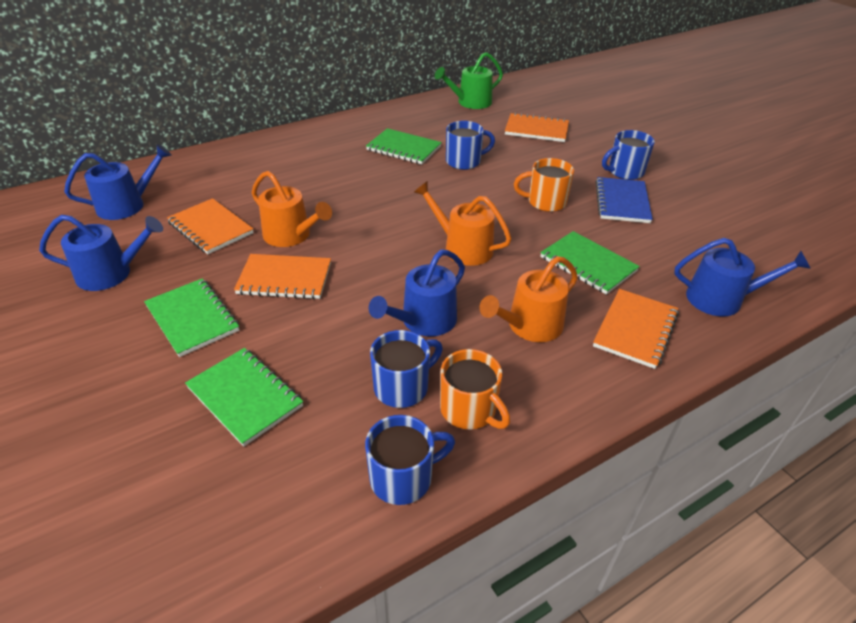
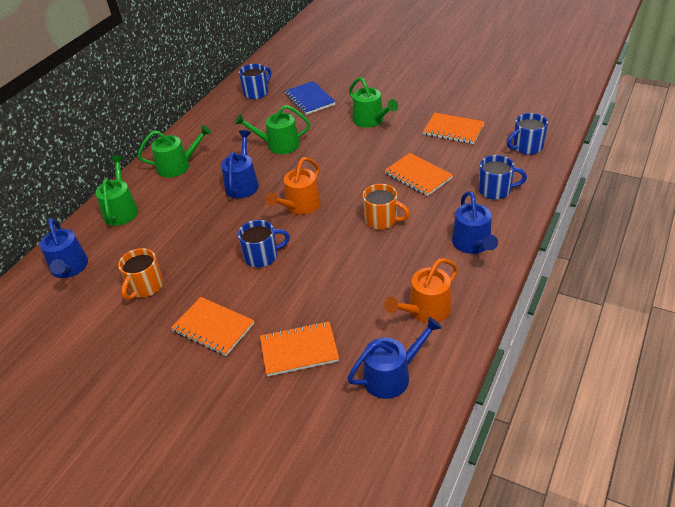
green notebook: [144,278,239,357] [185,348,303,447] [366,128,442,164] [540,231,640,295] = 4 -> none = 0
green watering can: [435,52,503,109] = 1 -> [95,156,138,226] [137,125,211,178] [235,105,311,154] [349,77,398,128] = 4
orange watering can: [252,171,332,247] [414,181,512,266] [480,256,578,342] = 3 -> [266,157,321,215] [384,258,458,323] = 2

